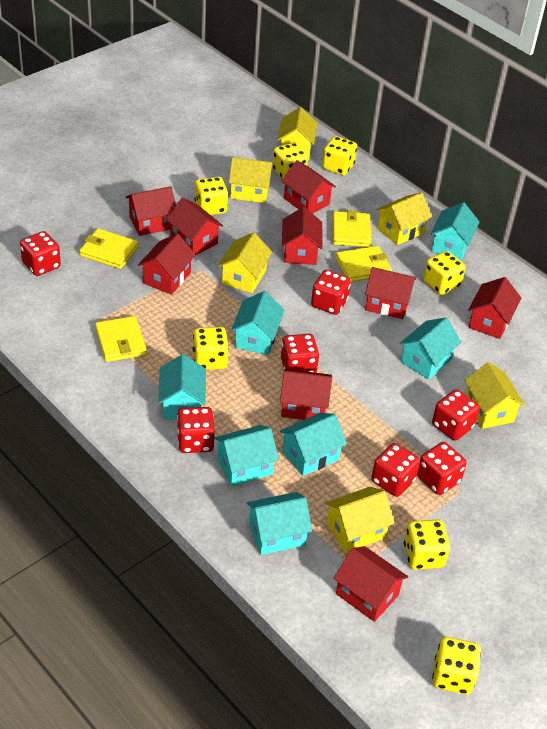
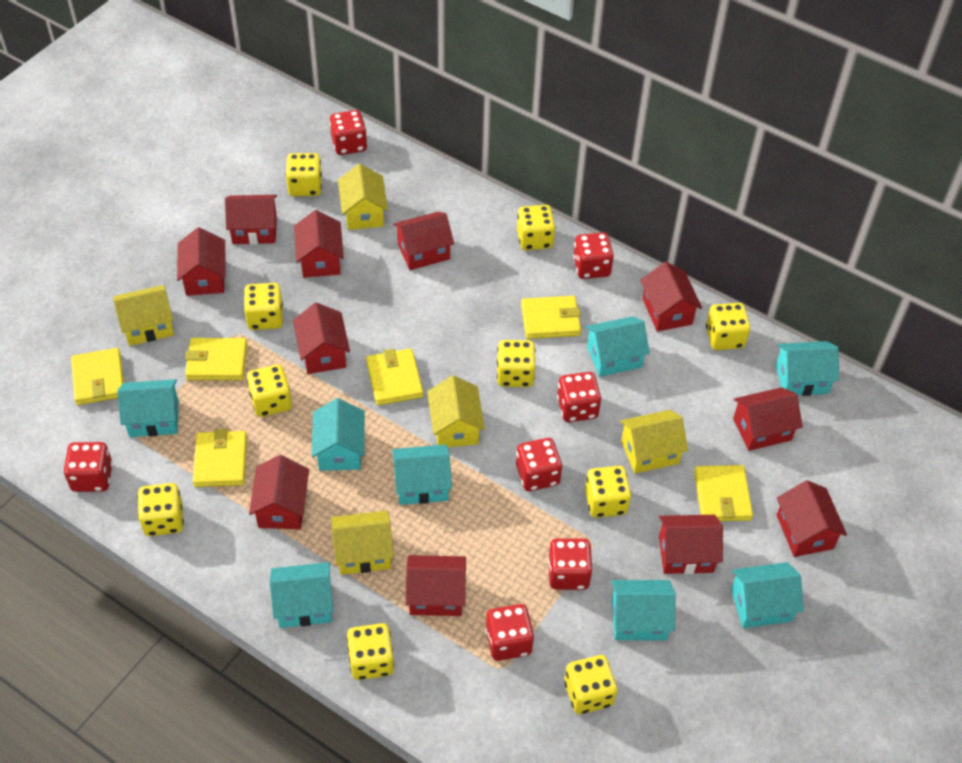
red house: [126,186,176,236] [138,234,196,295] [166,198,223,255] [280,369,332,420] [281,160,336,214] [282,207,323,265] [333,546,408,622] [365,267,416,319] [468,277,521,339] = 9 -> [177,227,226,296] [225,195,277,244] [249,455,309,530] [293,302,350,374] [294,210,344,278] [393,212,454,270] [406,555,466,616] [640,262,702,332] [659,515,723,574] [733,387,803,451] [777,480,847,557] = 11
turquoise house: [158,354,206,420] [214,425,279,486] [231,291,284,355] [247,492,312,555] [280,413,347,476] [400,317,461,380] [431,202,480,260] = 7 -> [117,379,179,437] [270,562,333,628] [311,398,365,471] [392,444,452,505] [585,316,650,377] [611,580,676,640] [731,562,804,628] [776,341,839,396] = 8
yellow dice: [193,327,229,370] [194,177,228,215] [273,142,308,179] [322,136,357,175] [404,520,450,570] [423,251,465,295] [432,637,481,695] = 7 -> [137,483,184,536] [244,283,283,330] [247,364,292,417] [286,153,322,196] [347,623,394,680] [497,340,536,387] [517,205,556,250] [564,655,617,714] [585,466,631,518] [706,303,750,350] = 10
yellow house: [218,232,272,293] [229,157,273,203] [277,107,317,160] [325,487,395,553] [376,192,432,245] [464,362,525,429] = 6 -> [113,285,174,346] [331,511,394,575] [338,164,388,230] [427,375,485,447] [620,410,688,474] = 5
yellow wallet: [79,228,138,269] [95,316,147,362] [332,210,371,247] [336,246,392,282] = 4 -> [71,348,124,405] [185,338,247,380] [193,429,247,487] [366,349,423,405] [521,296,581,339] [694,465,753,521] = 6

